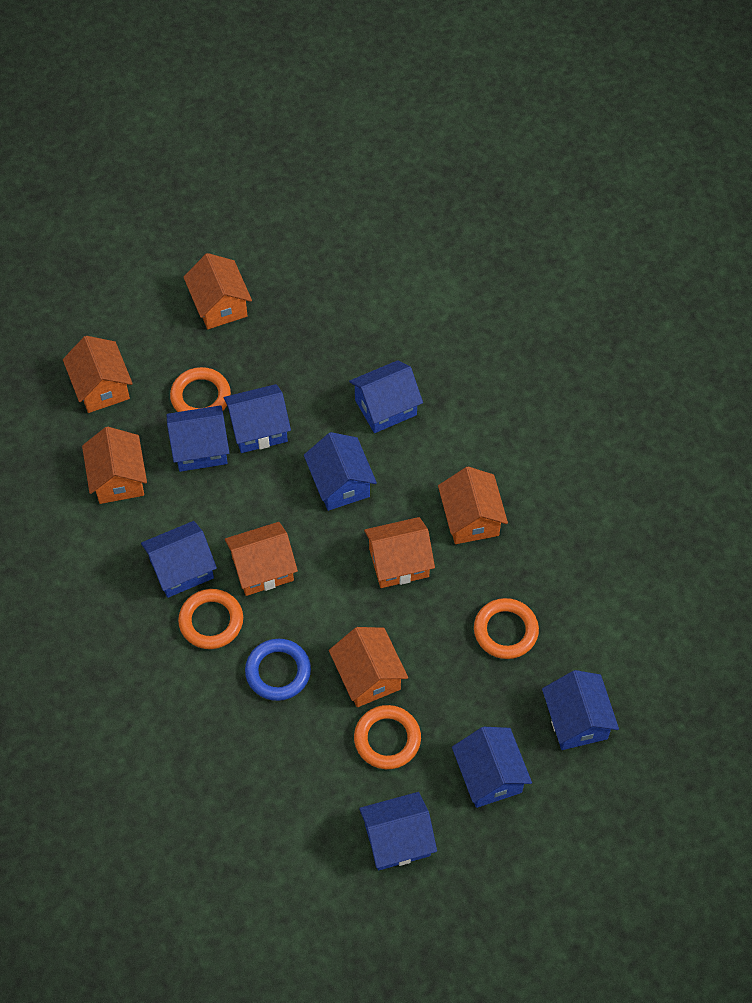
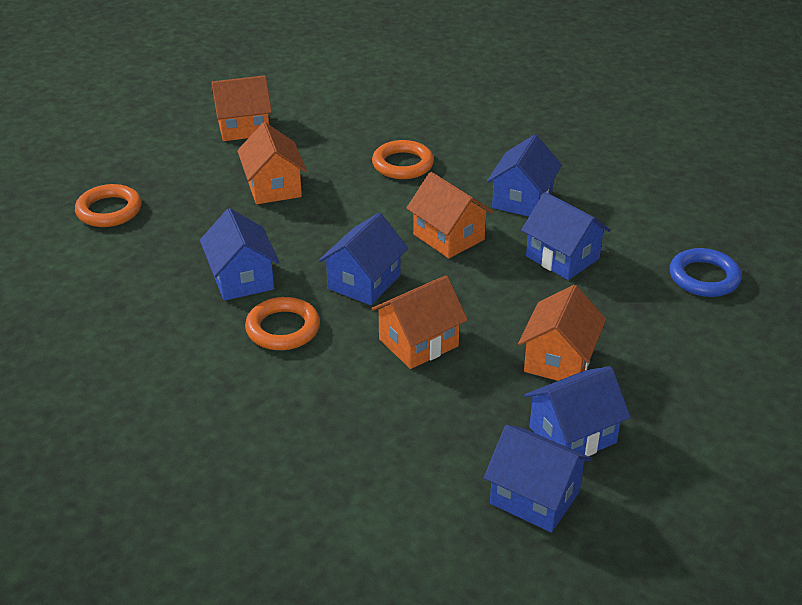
blue house: [141,521,217,598] [167,405,229,472] [224,384,291,453] [304,432,377,511] [349,360,423,433] [359,792,437,870] [452,727,532,808] [542,670,619,750] = 8 -> [200,208,279,301] [318,213,408,305] [484,425,592,533] [487,135,562,217] [521,192,610,280] [524,366,631,456] = 6
orange house: [63,336,133,413] [82,427,147,504] [183,253,252,329] [225,522,298,596] [329,627,408,707] [364,517,435,588] [438,467,508,544] = 7 -> [211,75,272,141] [237,122,307,204] [371,275,468,369] [406,172,494,258] [518,285,606,381] = 5
orange ring: [170,367,231,412] [178,589,243,649] [354,705,421,769] [474,598,539,659] = 4 -> [75,184,142,227] [245,297,320,350] [372,140,434,179] = 3

